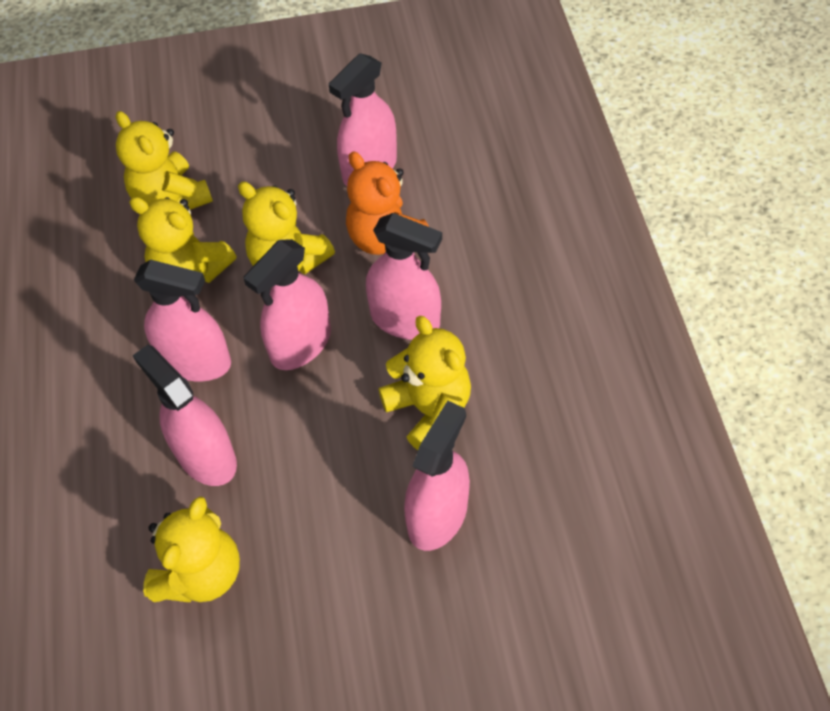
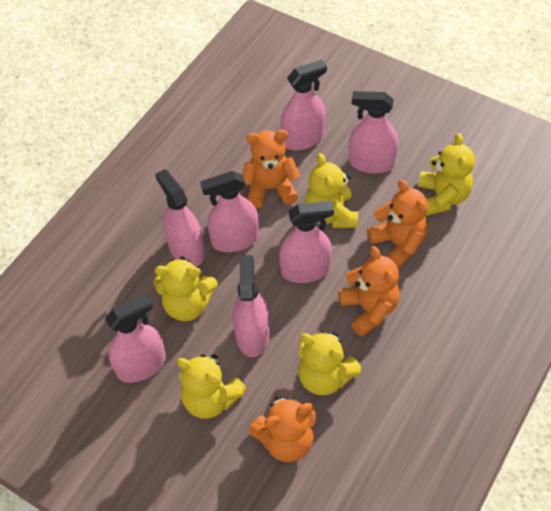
orange teddy bear: [346,151,429,255] = 1 -> [242,130,300,208] [249,395,315,462] [338,246,399,337] [367,179,428,268] = 4
pink spray bottle: [132,345,237,486] [134,260,231,381] [244,239,331,370] [329,53,397,186] [366,213,442,340] [404,401,470,551] = 6 -> [105,294,166,383] [155,169,205,267] [200,171,259,252] [233,255,270,357] [279,201,334,283] [281,60,327,150] [349,91,398,174] = 7

